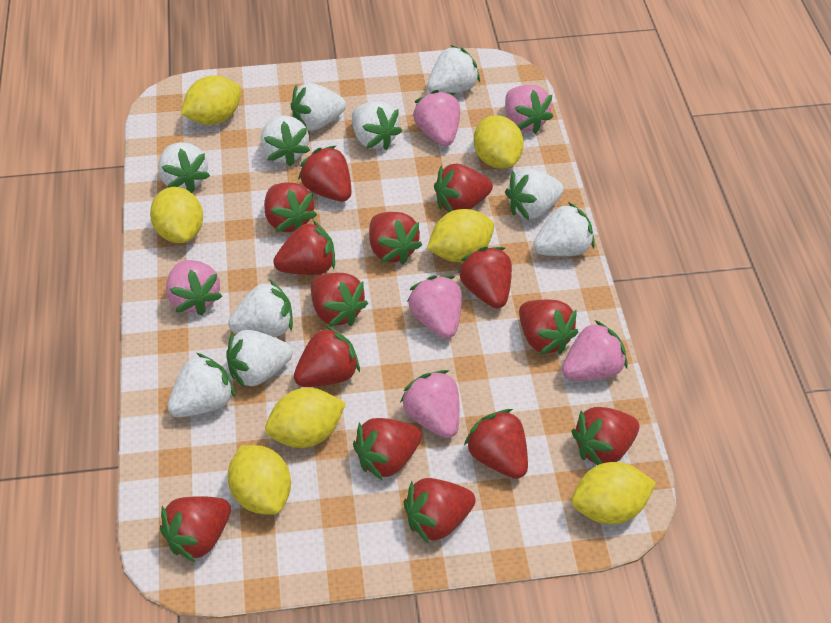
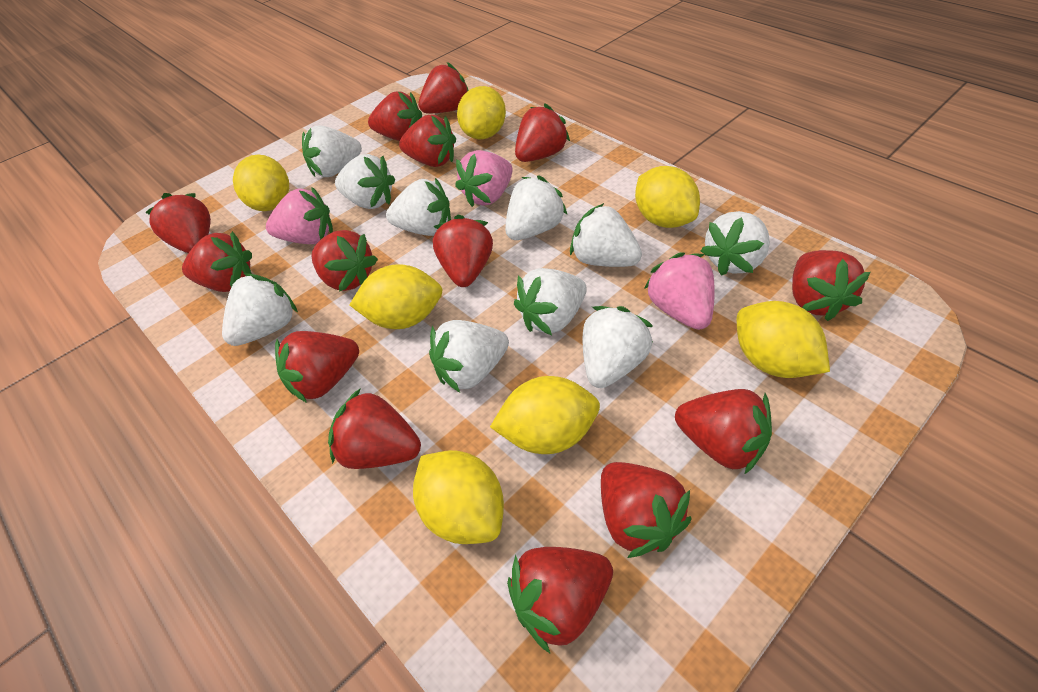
pink strawberry: [166,260,223,315] [400,370,460,438] [407,275,462,339] [413,90,460,146] [505,85,553,134] [562,320,628,381] = 6 -> [266,187,333,244] [455,150,513,207] [644,252,715,330] = 3

